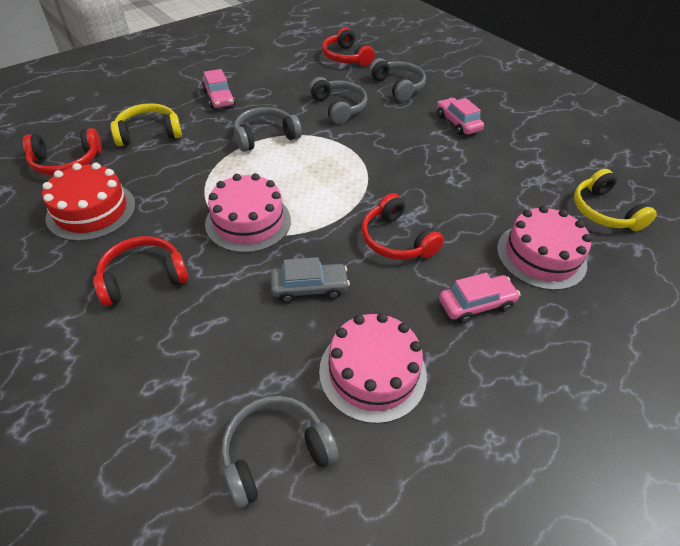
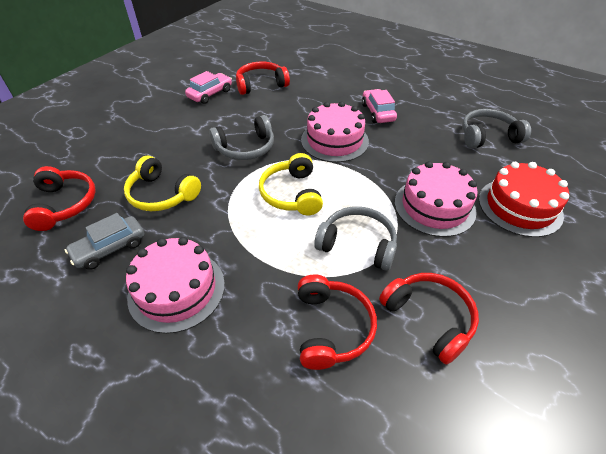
grey headphones: [221,396,339,508] [234,107,302,152] [309,77,367,124] [369,58,426,101] = 4 -> [209,115,274,160] [314,206,397,271] [462,109,531,148] = 3
pink car: [202,69,236,109] [437,98,484,135] [439,273,520,324] = 3 -> [185,71,232,104] [362,89,397,123] = 2

